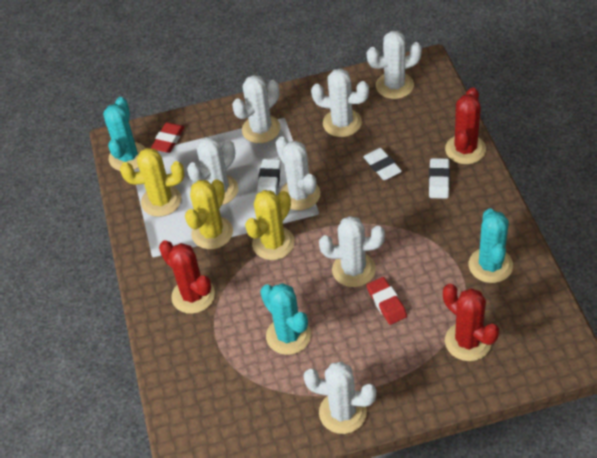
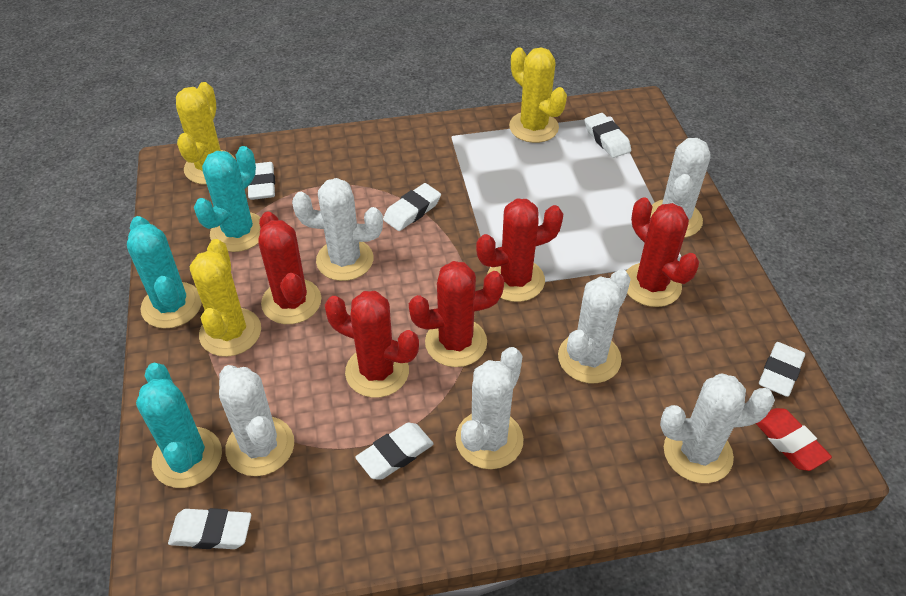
red cactus: [159,240,215,314] [443,284,499,361] [445,87,486,164] = 3 -> [258,211,321,324] [325,291,419,398] [409,261,504,367] [476,199,563,302] [626,198,699,307] = 5
red eraser: [151,122,185,153] [366,277,407,325] = 2 -> [755,408,832,471] = 1
white cactus: [187,137,238,205] [232,75,281,143] [276,136,320,210] [303,361,377,434] [311,68,369,137] [319,216,385,287] [367,31,422,99] = 7 -> [219,365,294,476] [292,178,383,281] [455,347,524,469] [558,269,631,383] [650,138,711,238] [660,373,775,483] = 6
white eraser: [257,159,281,195] [363,148,402,180] [429,158,450,199] = 3 -> [168,508,251,549] [248,162,275,200] [355,423,434,480] [383,183,441,231] [585,113,631,158] [759,342,805,397] = 6

